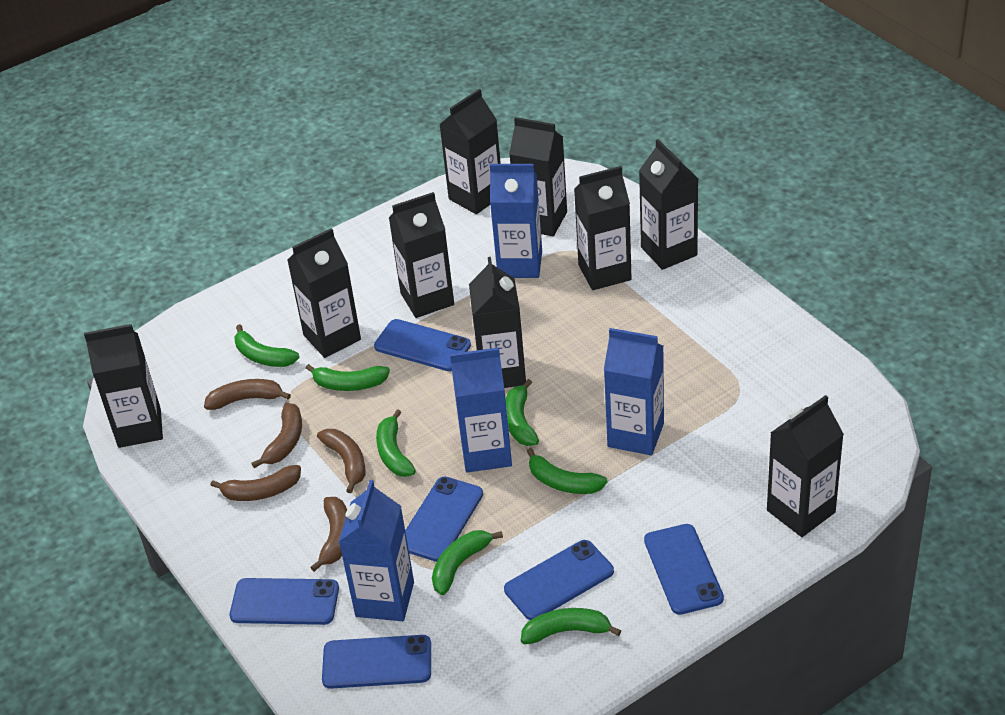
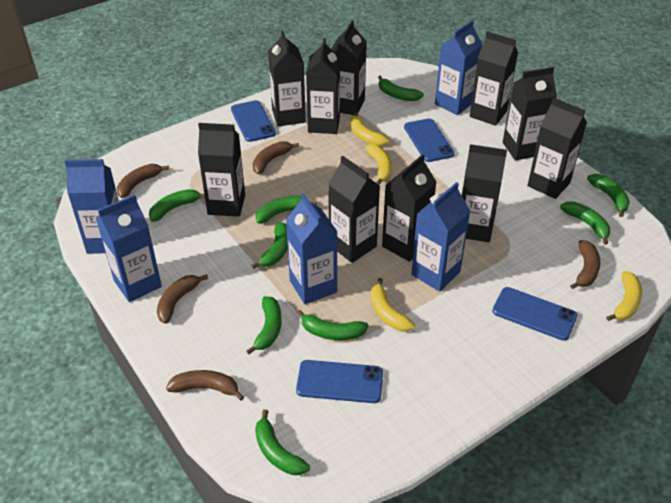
black carton: [84,324,163,448] [287,228,361,358] [389,192,454,318] [439,89,501,214] [469,257,526,388] [509,117,567,236] [574,166,632,290] [639,139,698,270] [767,395,844,537] = 9 -> [198,123,245,217] [268,30,306,126] [306,38,340,134] [328,156,380,263] [331,20,367,115] [382,154,436,262] [462,144,507,242] [470,32,518,126] [503,67,557,161] [527,98,587,199] = 10
blue carton: [339,480,414,621] [450,347,512,473] [490,164,542,278] [604,328,664,455] = 4 -> [64,159,119,254] [96,194,162,302] [286,193,338,304] [411,182,470,292] [435,20,483,115] = 5
blue phone: [230,578,339,625] [322,635,431,689] [374,319,471,371] [405,476,483,562] [504,540,614,620] [644,524,724,615] = 6 -> [231,100,276,142] [296,360,383,403] [404,119,455,162] [492,287,577,341] = 4
green banana: [235,324,300,367] [306,364,390,391] [376,409,416,477] [432,530,503,595] [505,379,539,446] [521,608,621,644] [526,448,607,494] = 7 -> [149,189,205,222] [246,296,282,354] [251,222,288,269] [255,409,310,475] [256,196,317,224] [297,310,368,340] [378,75,424,101] [560,201,610,245] [587,174,630,217] = 9
yellow banana: none = 0 -> [350,112,389,146] [365,144,392,185] [370,278,415,332] [606,271,642,321] = 4

